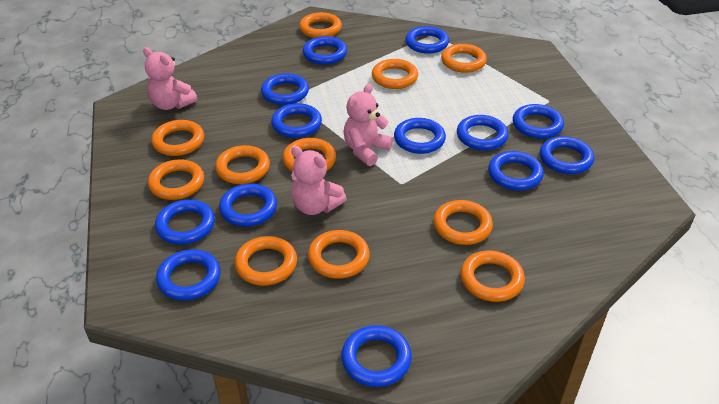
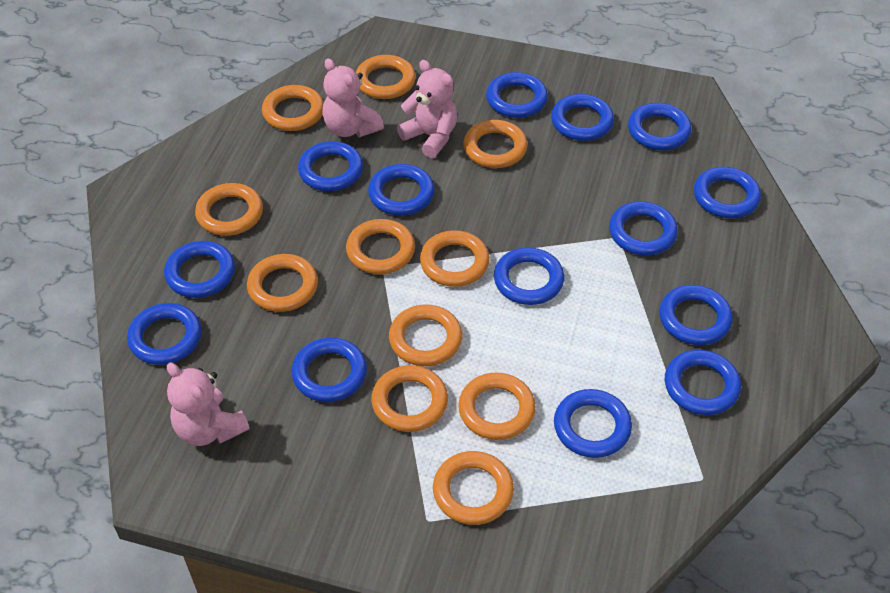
blue ring: [155,200,215,245] [156,249,221,300] [219,184,277,227] [261,73,309,105] [271,103,322,138] [303,36,347,65] [341,325,412,387] [394,118,446,154] [405,26,449,54] [457,115,509,151] [488,151,544,191] [513,104,564,139] [540,136,594,174] = 13 -> [127,303,202,365] [164,241,235,298] [292,337,367,402] [298,141,363,191] [368,164,435,216] [486,72,548,118] [494,247,564,305] [551,94,614,141] [554,389,632,458] [609,201,678,256] [628,103,692,150] [659,285,733,345] [665,350,741,415] [694,167,761,218] = 14

